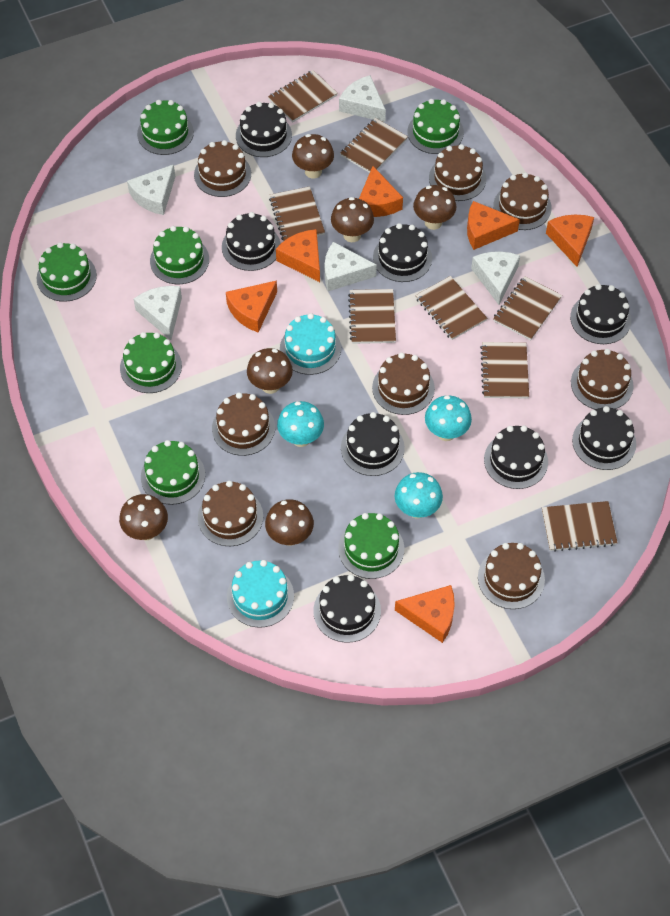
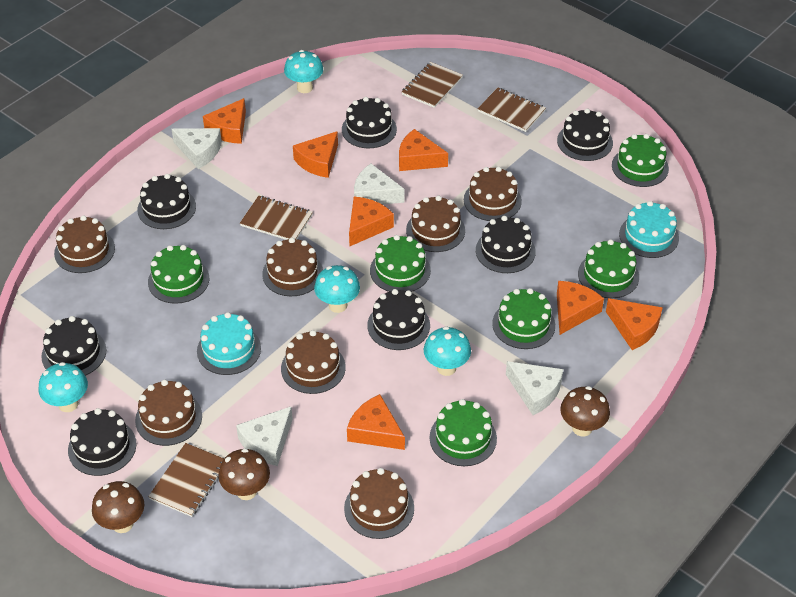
black cake: [222,212,281,271] [236,102,292,157] [313,574,381,643] [341,412,405,476] [373,223,432,282] [484,425,548,489] [570,284,631,344] [572,406,636,470] = 8 -> [41,316,106,376] [68,408,137,476] [137,174,196,229] [342,97,397,148] [367,289,430,350] [476,216,536,273] [557,109,613,161] = 7
brown cake: [194,140,251,197] [198,481,263,546] [212,392,275,456] [372,353,435,415] [429,144,486,201] [478,543,545,609] [493,172,552,230] [571,349,634,409] = 8 -> [54,215,115,273] [135,380,202,446] [262,238,323,296] [281,330,346,394] [344,468,414,539] [406,196,465,252] [464,167,522,221] = 7
brown mushroom: [119,494,168,541] [247,348,293,394] [265,499,314,546] [292,134,334,178] [331,197,374,242] [413,185,456,230] = 6 -> [92,481,144,533] [219,448,270,500] [560,386,610,437] = 3
brown notebook: [268,70,338,122] [269,186,325,241] [340,118,408,173] [348,289,396,344] [415,276,487,340] [480,342,529,399] [493,276,562,340] [542,501,618,552] = 8 -> [148,443,224,517] [240,196,313,240] [402,62,463,108] [478,88,546,132] = 4
green cake: [37,242,97,302] [120,332,182,393] [137,100,194,155] [141,440,205,505] [150,226,209,284] [338,513,404,579] [407,99,464,154] = 7 -> [148,245,209,304] [370,235,431,292] [429,399,497,466] [492,288,555,349] [578,239,639,298] [612,134,669,187] = 6
orange cheese: [226,281,277,333] [276,229,320,282] [359,166,403,217] [395,585,455,643] [467,201,520,250] [546,215,594,267] = 6 -> [203,98,246,144] [293,131,338,178] [347,394,405,450] [349,197,394,246] [399,129,448,171] [557,281,604,335] [606,298,663,350] = 7
turquoise mushroom: [277,401,324,447] [395,472,443,518] [425,395,472,441] = 3 -> [39,362,88,412] [284,50,323,93] [314,265,360,313] [424,326,471,376] = 4
white cheese: [127,164,175,215] [134,286,182,340] [325,242,377,291] [339,75,386,122] [471,252,520,305] = 5 -> [171,128,222,169] [236,407,293,466] [354,164,405,204] [506,361,563,415] = 4

